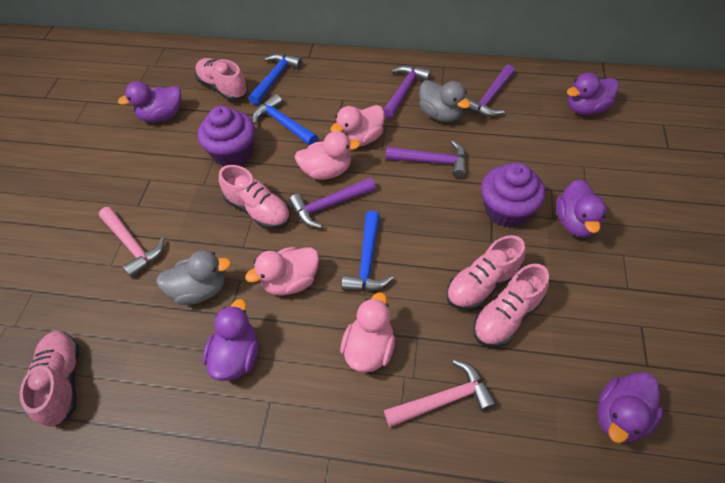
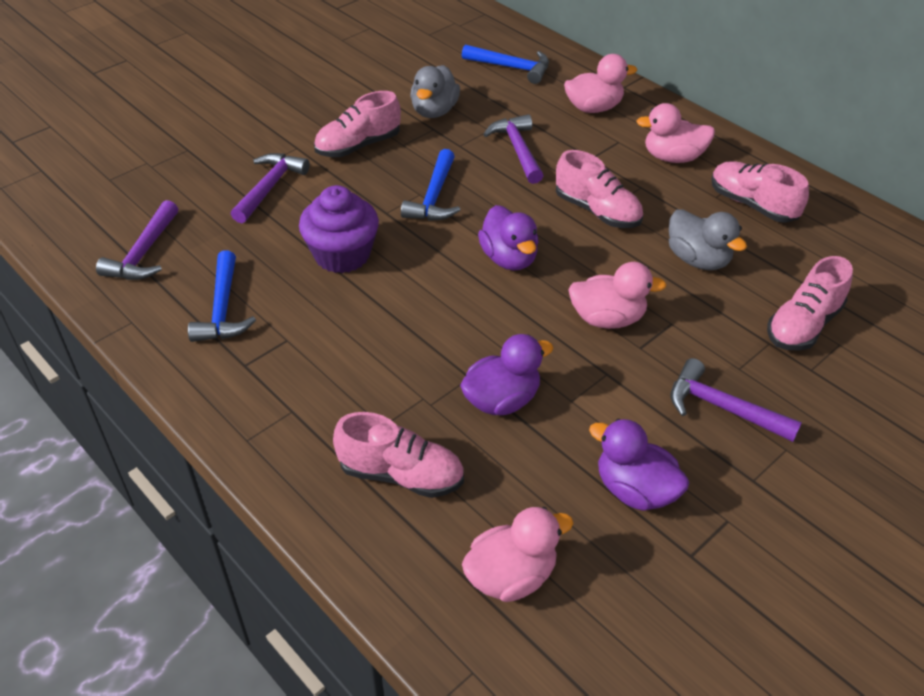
pink hammer: [99,207,165,278] [384,359,496,427] = 2 -> none = 0
purple cupcake: [198,106,255,166] [481,163,545,228] = 2 -> [299,185,379,273] = 1
purple duck: [118,81,181,123] [203,299,258,381] [556,179,607,238] [567,72,619,115] [597,372,664,443] = 5 -> [460,334,553,415] [478,205,539,270] [589,419,689,511] = 3

